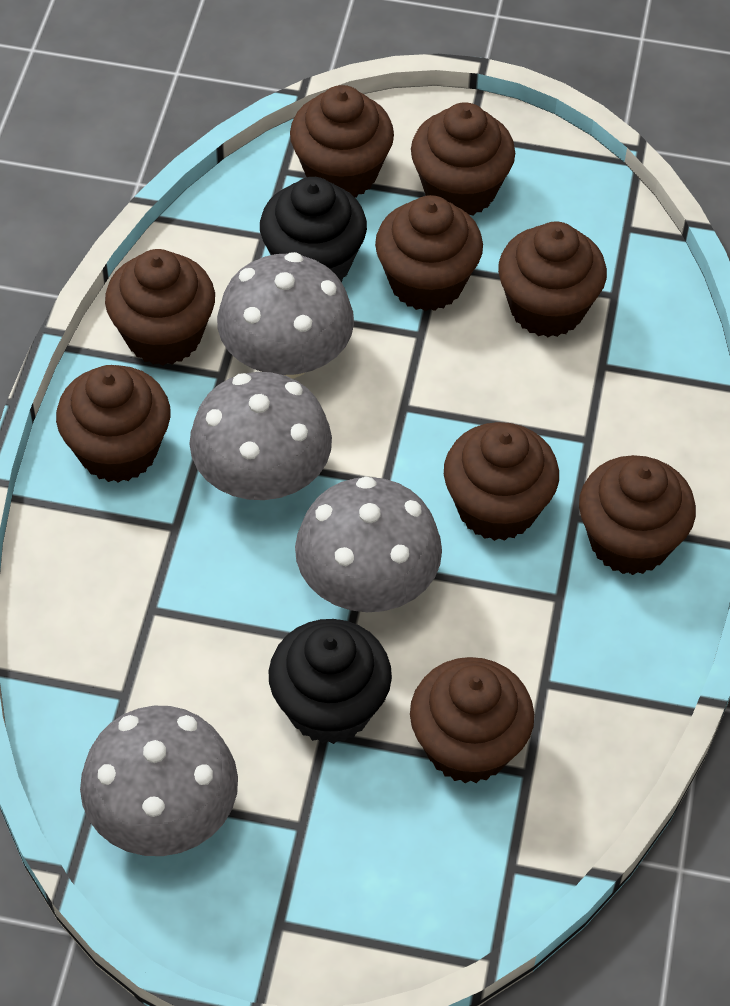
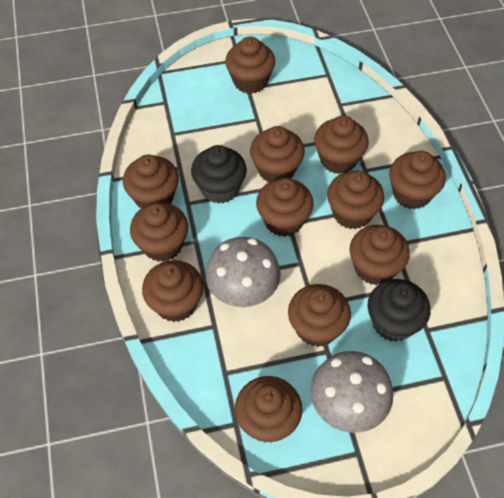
brown cupcake: [56,365,170,483] [105,249,215,366] [290,85,394,198] [375,195,483,311] [410,657,534,783] [411,102,515,216] [444,422,559,541] [498,221,607,337] [579,455,696,575] = 9 -> [123,154,179,209] [130,203,188,262] [142,260,204,322] [225,37,275,94] [235,376,302,443] [250,126,305,182] [256,178,314,237] [288,284,351,347] [314,116,369,174] [327,170,384,229] [350,225,410,285] [389,151,446,209] = 12
grey mushroom: [80,706,238,856] [189,372,332,500] [217,252,354,379] [295,476,442,612] = 4 -> [205,237,281,307] [310,351,393,433] = 2

